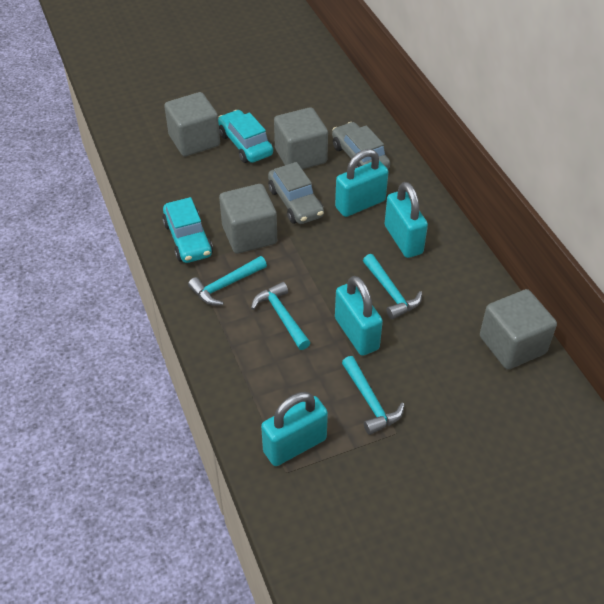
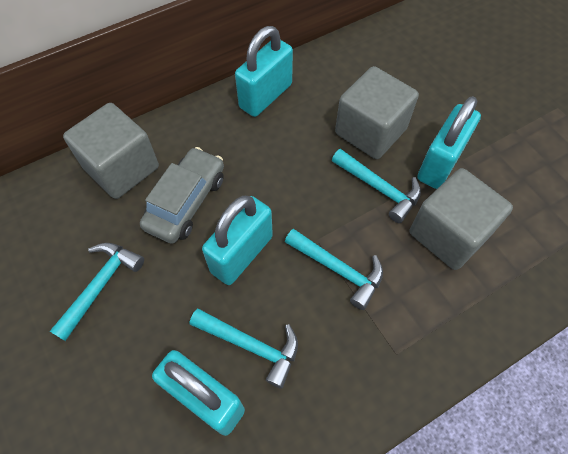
grey car: [268,162,324,224] [332,122,390,169] = 2 -> [140,147,224,244] = 1
grey cube: [164,92,220,157] [219,184,277,254] [274,107,328,169] [480,289,557,369] = 4 -> [63,103,159,199] [335,66,419,159] [410,168,513,270] = 3
turquoise car: [162,197,213,263] [218,110,273,163] = 2 -> none = 0

